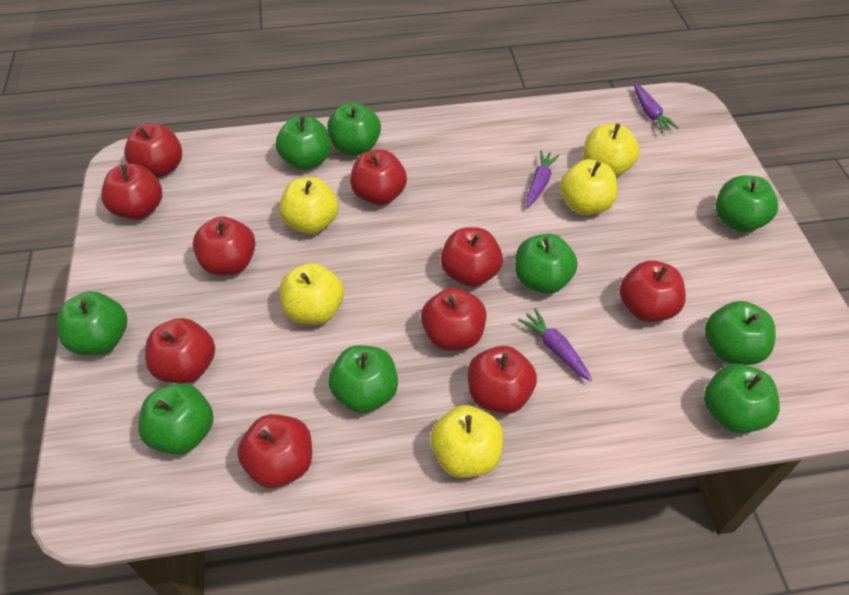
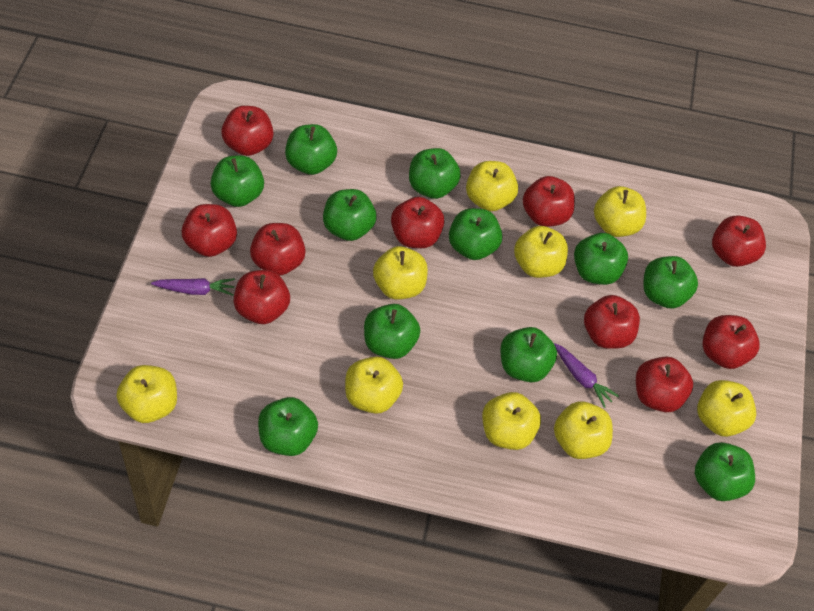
green apple: [57,292,127,355] [138,383,213,455] [276,116,331,170] [327,102,381,155] [328,345,398,413] [515,234,578,294] [704,364,780,433] [705,301,776,365] [715,175,778,232] = 9 -> [211,155,264,207] [258,397,318,456] [285,124,337,175] [323,189,376,241] [364,304,420,359] [409,148,461,199] [449,208,503,260] [500,327,557,382] [574,233,628,285] [643,256,698,309] [695,442,755,501] = 11
purple carrot: [518,308,592,381] [526,150,560,208] [634,83,678,133] = 3 -> [151,278,235,296] [554,343,619,408] = 2
yellow apple: [279,177,338,234] [280,263,344,325] [430,405,503,478] [560,159,618,215] [583,124,640,177] = 5 -> [116,365,177,423] [345,356,403,414] [373,246,428,300] [466,161,518,211] [482,392,541,450] [514,226,568,278] [554,401,613,459] [594,186,646,237] [697,380,756,437] = 9

